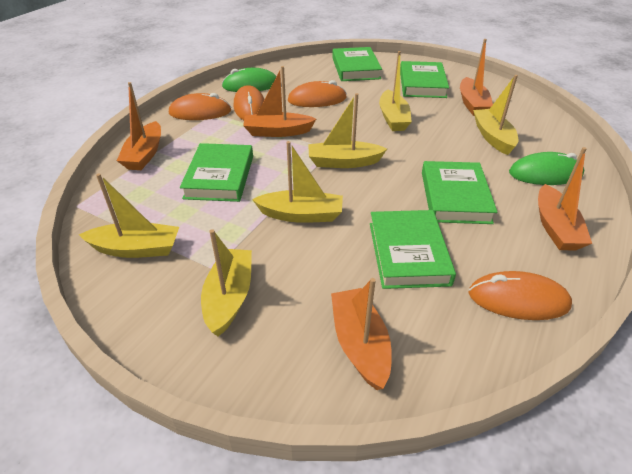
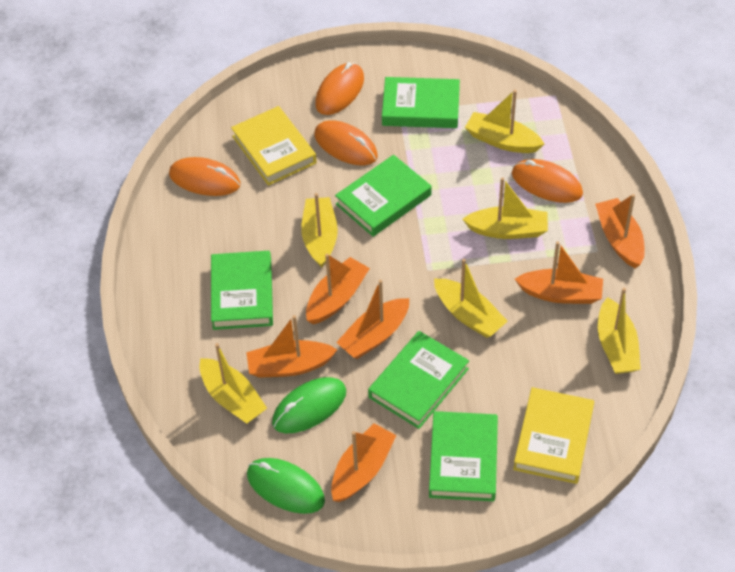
orange boat: [117,82,161,170] [243,66,316,137] [331,278,392,390] [460,39,493,116] [538,147,592,250] = 5 -> [246,315,337,378] [306,254,370,324] [331,423,397,502] [336,280,409,359] [515,241,603,304] [595,194,645,268] = 6
yellow book: none = 0 -> [231,106,317,186] [513,387,594,484] = 2

